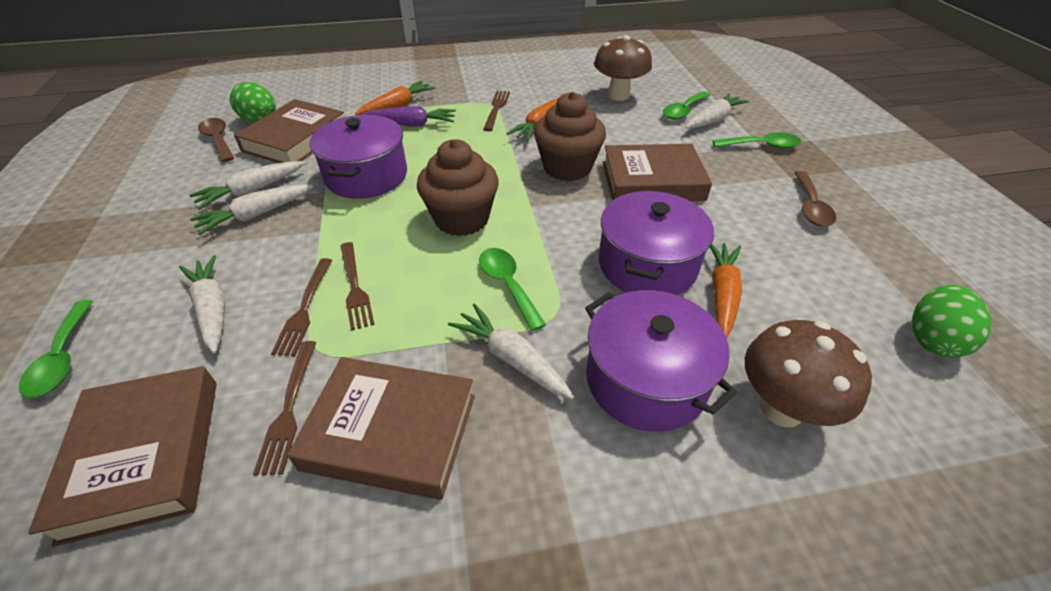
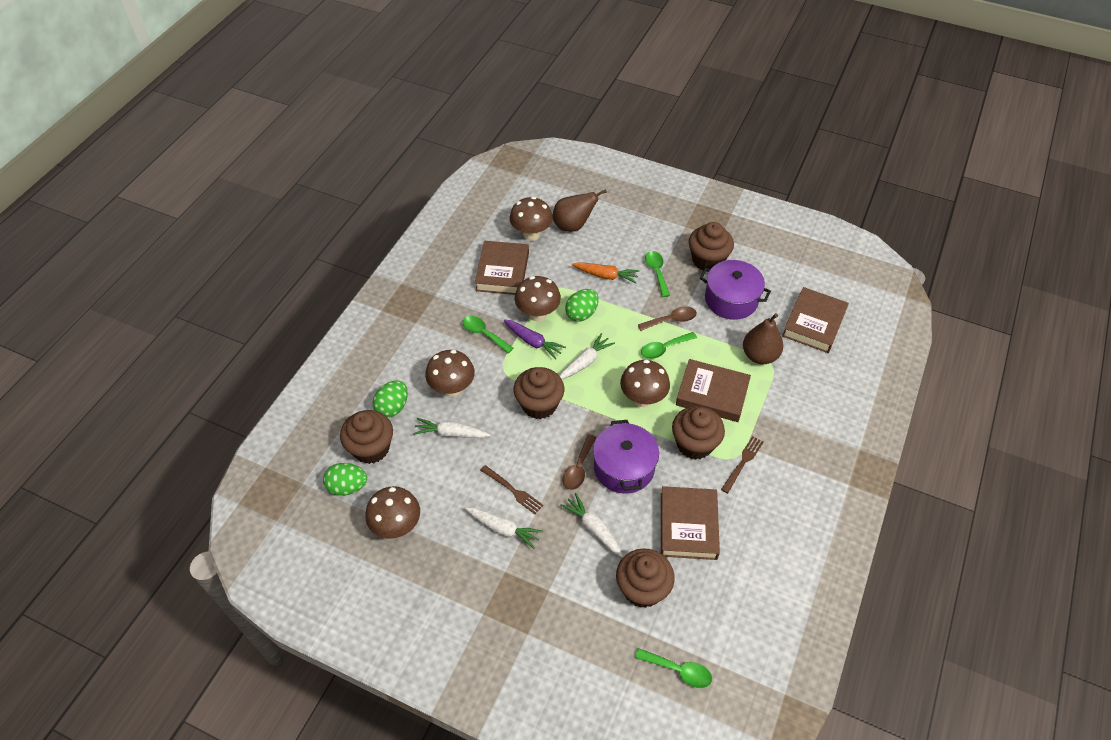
brown cupcake: [417,139,499,236] [534,92,606,181] = 2 -> [340,410,393,464] [514,367,564,419] [616,548,675,608] [672,406,725,460] [689,222,734,272] = 5
brown fork: [253,341,316,476] [271,258,332,356] [341,242,375,331] [483,91,510,131] = 4 -> [480,465,543,514] [721,436,764,493] = 2
brown mushroom: [594,35,652,101] [745,320,872,427] = 2 -> [365,486,420,539] [425,350,475,397] [510,197,553,241] [515,276,561,321] [620,359,670,407] = 5
brown pear: none = 0 -> [553,189,607,232] [743,313,783,364] = 2
green egg: [230,82,276,122] [912,285,991,358] = 2 -> [323,463,367,496] [373,380,408,418] [565,289,599,322] = 3
orange carrot: [355,81,435,115] [507,98,558,141] [710,243,742,339] = 3 -> [572,262,640,283] = 1
purple pot: [309,115,407,199] [585,290,737,432] [599,191,714,295] = 3 -> [593,420,659,494] [700,260,771,320] = 2
white carrot: [179,255,225,353] [189,161,305,210] [190,184,313,236] [448,303,574,399] [685,93,749,129] = 5 -> [413,418,491,438] [465,507,543,549] [560,333,615,379] [560,493,623,557] = 4

